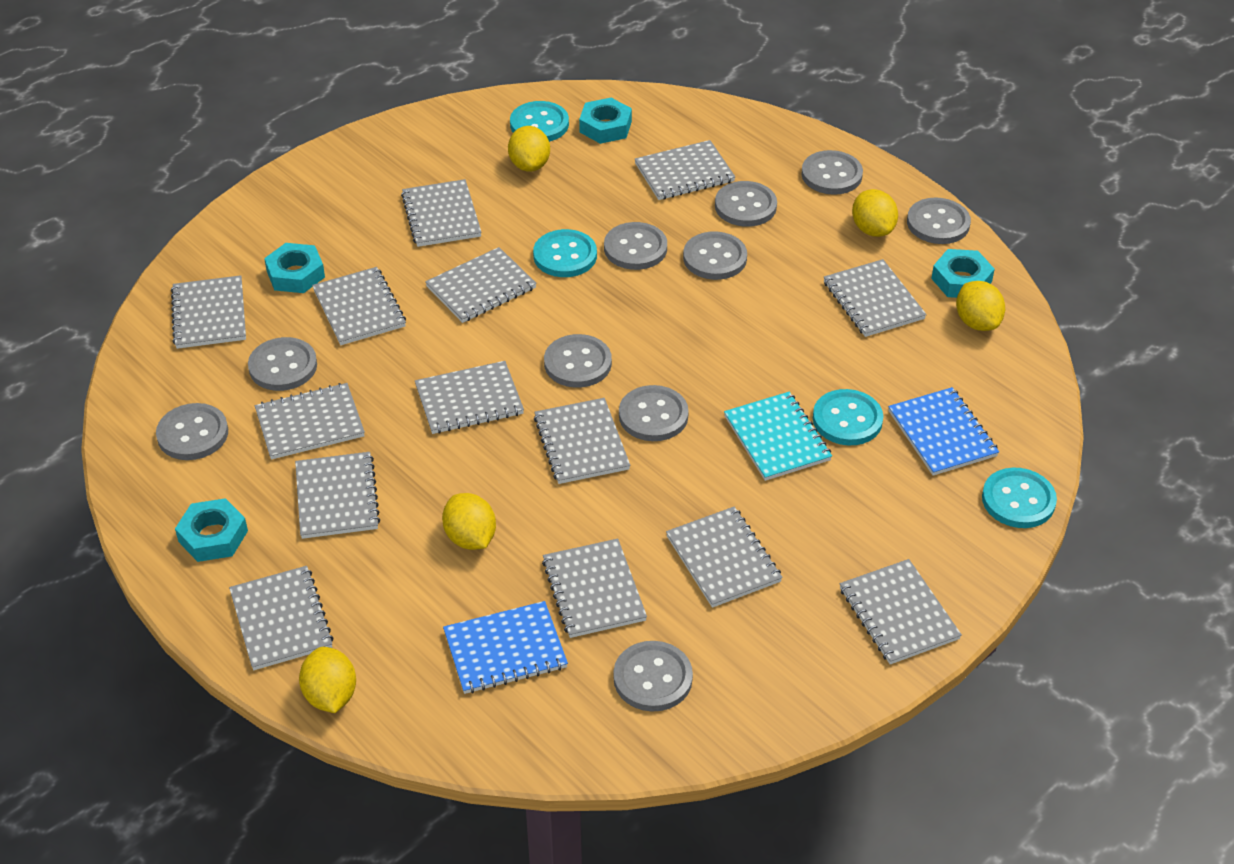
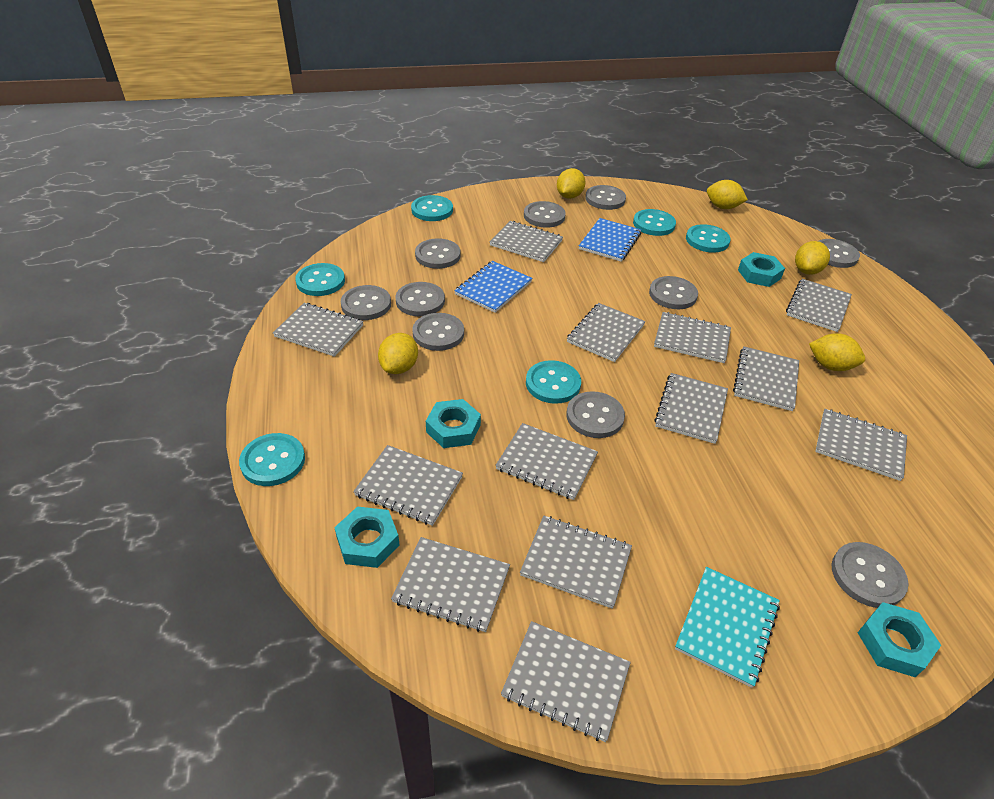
grey notebook: [171,275,246,349] [229,566,333,670] [255,383,365,460] [295,452,380,539] [312,267,406,345] [401,179,482,247] [415,361,524,434] [425,247,537,323] [534,398,630,484] [542,539,647,638] [635,140,735,200] [666,507,783,608] [824,259,927,337] [840,559,962,664] = 14 -> [273,303,364,357] [353,445,463,526] [391,537,510,632] [490,221,563,262] [495,423,598,500] [501,621,631,742] [520,516,632,609] [567,303,645,362] [654,312,731,363] [654,373,728,444] [733,346,799,411] [786,279,852,332] [815,409,907,481] = 13
turquoise button: [510,101,569,142] [533,229,597,277] [813,389,883,445] [982,468,1057,528] = 4 -> [239,433,305,486] [295,263,345,296] [411,195,453,221] [526,360,581,404] [633,209,676,236] [686,224,731,253] = 6

